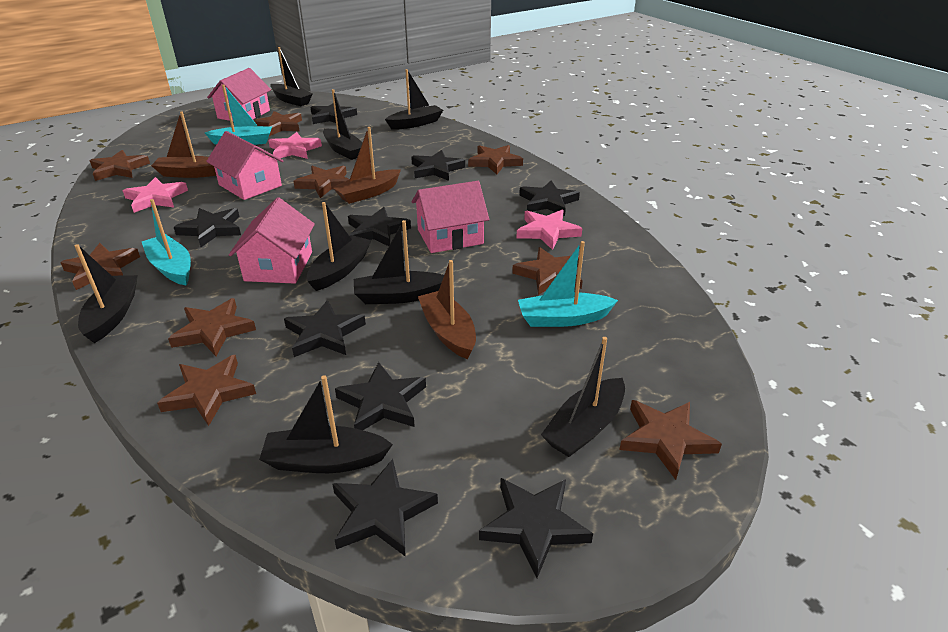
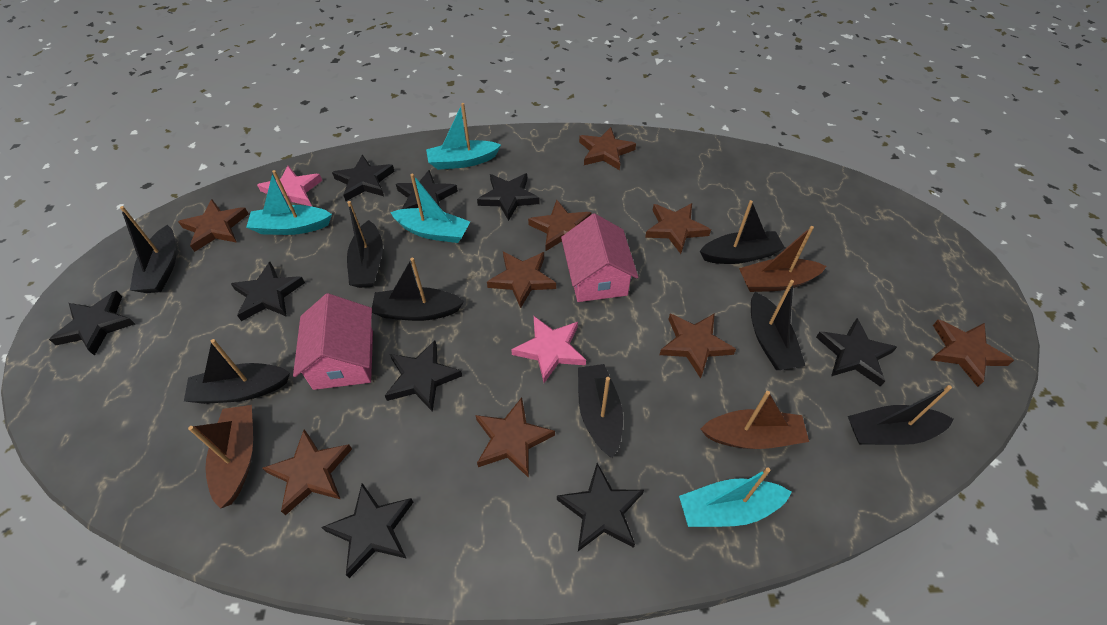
pink house: [206,131,283,200] [207,68,271,121] [229,197,315,284] [412,181,489,253] = 4 -> [293,293,373,390] [561,213,638,302] = 2
pink star: [123,177,188,213] [268,132,322,159] [516,210,582,250] = 3 -> [257,165,322,206] [511,316,586,383] = 2
turquoise boat: [142,199,191,285] [205,84,272,145] [518,241,618,327] = 3 -> [246,170,332,235] [390,174,470,243] [426,103,501,170] [679,467,792,527] = 4

